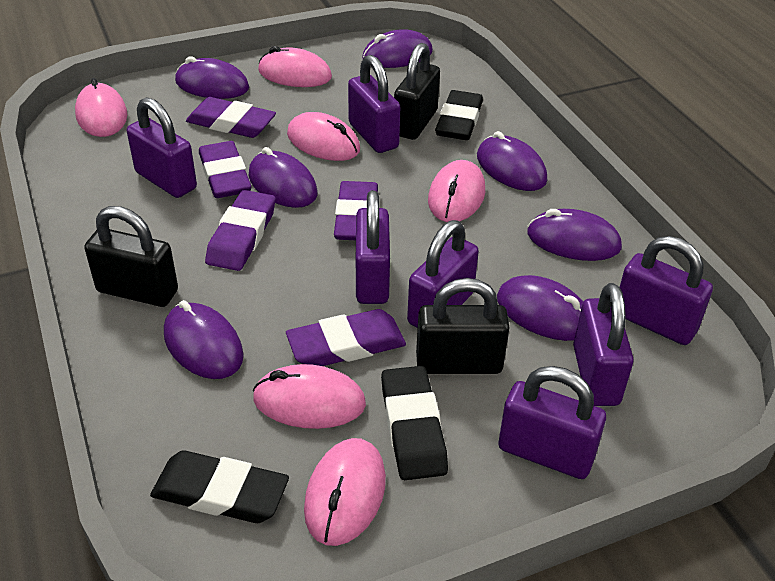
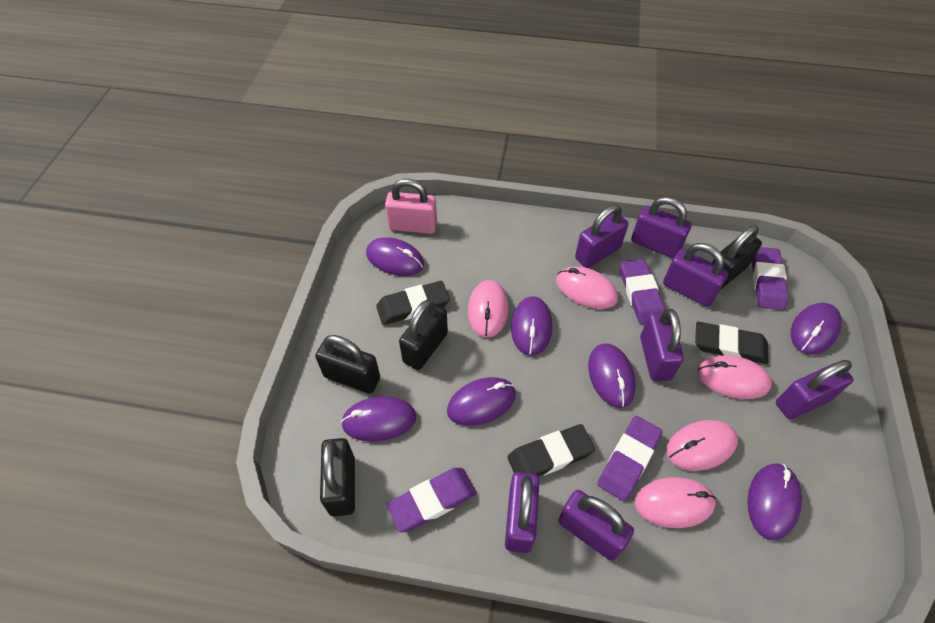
black padlock: [84,206,178,307] [394,43,440,140] [416,278,509,374] = 3 -> [315,335,380,394] [320,438,355,516] [399,299,448,370] [712,225,762,290] = 4
pink mouse: [75,78,127,137] [253,364,366,429] [258,46,332,87] [287,112,360,161] [304,438,386,546] [428,160,485,222] = 6 -> [468,280,508,338] [556,266,618,309] [635,477,716,528] [666,420,738,471] [697,356,772,399] = 5
pink padlock: none = 0 -> [385,178,437,234] = 1
purple eraser: [186,97,276,138] [199,141,252,198] [205,190,275,271] [286,309,406,366] [334,181,378,240] = 5 -> [386,468,477,532] [597,416,663,501] [620,259,665,324] [752,247,789,310] = 4

